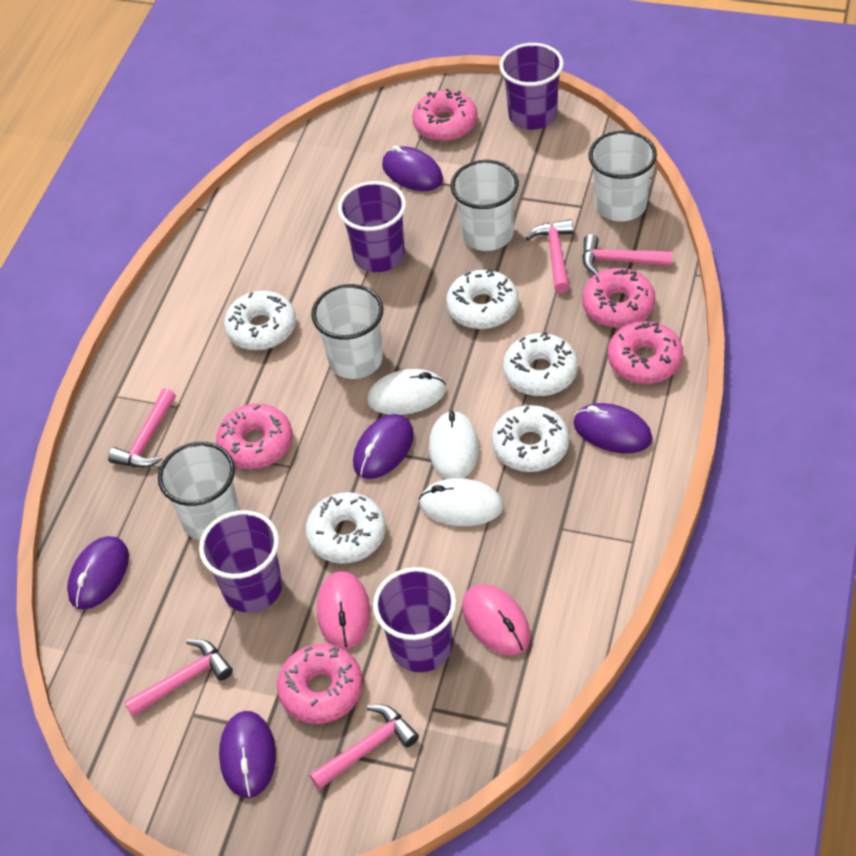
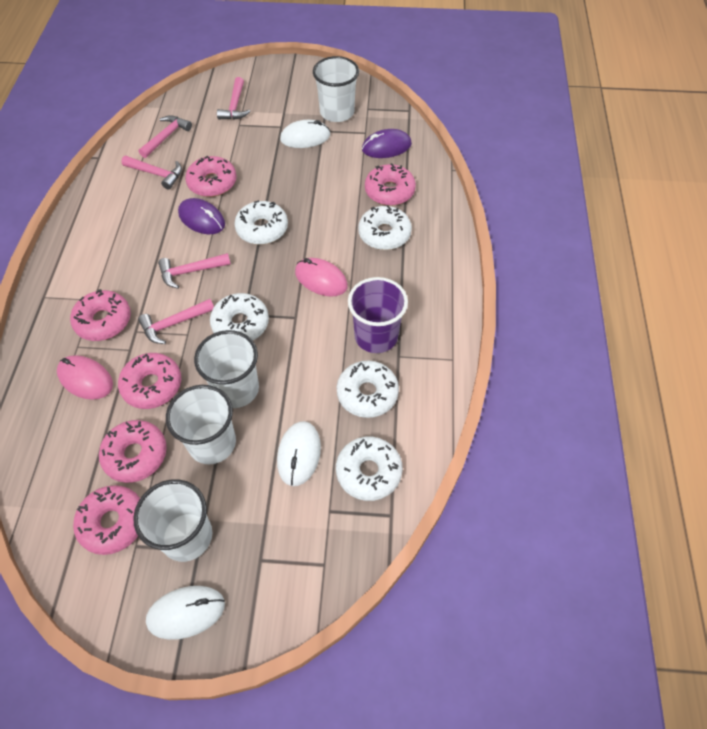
pink donut: [216,403,292,469] [277,643,363,724] [412,89,478,141] [582,268,655,328] [608,321,683,384] = 5 -> [70,289,131,341] [73,485,140,555] [99,420,167,483] [118,353,181,409] [185,156,237,197] [365,163,416,206] = 6
purple cup: [199,510,282,613] [338,181,406,272] [373,567,456,672] [499,43,563,130] = 4 -> [348,277,408,353] = 1
purple mouse: [67,536,129,610] [219,711,276,798] [353,414,414,479] [382,145,443,191] [573,403,652,453] = 5 -> [178,198,225,234] [362,129,412,158] = 2

